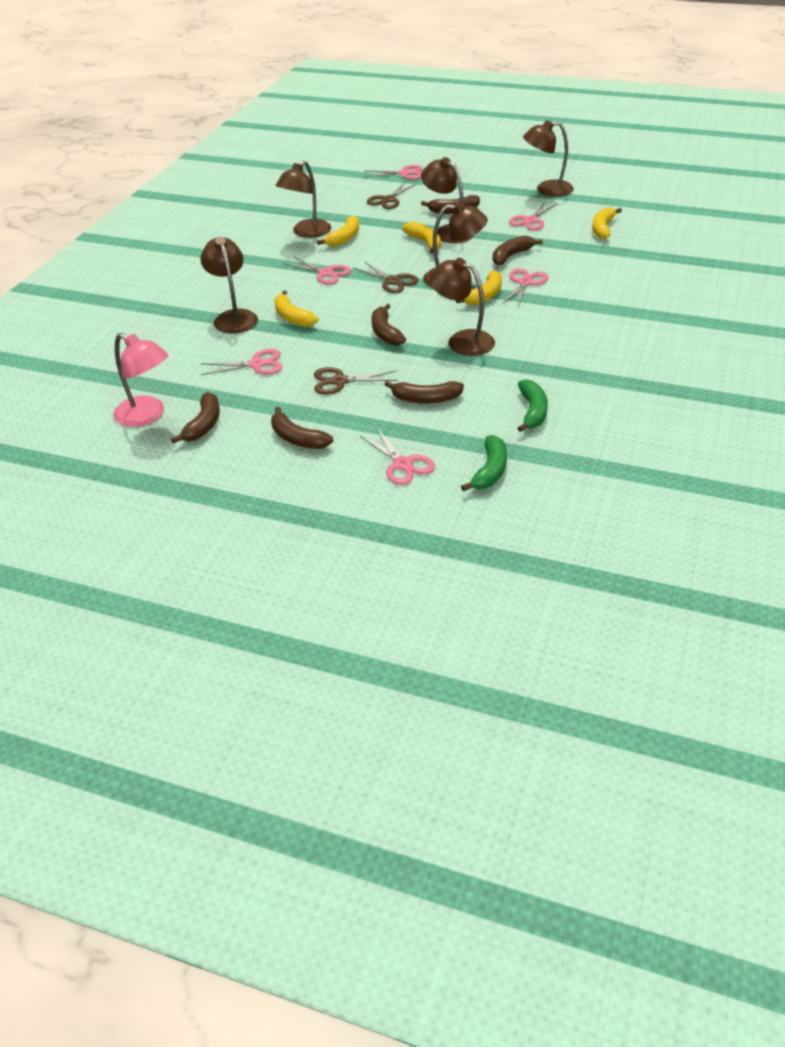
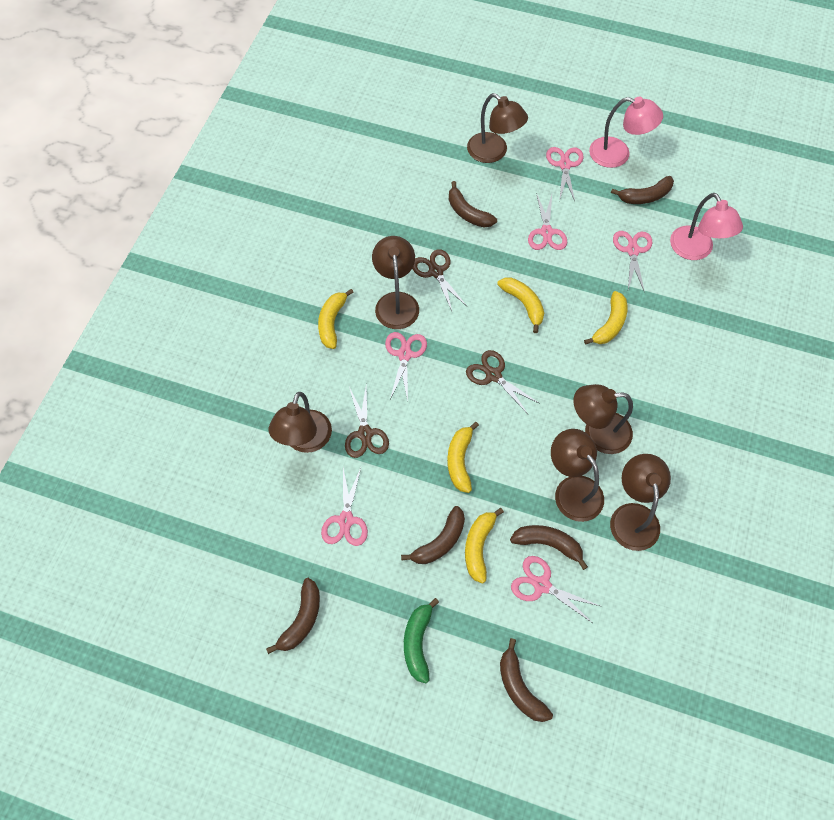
green banana: [461,435,507,491] [517,379,548,432] = 2 -> [404,598,439,683] = 1
pink lamp: [113,333,168,427] = 1 -> [589,96,663,168] [670,193,743,260] = 2

